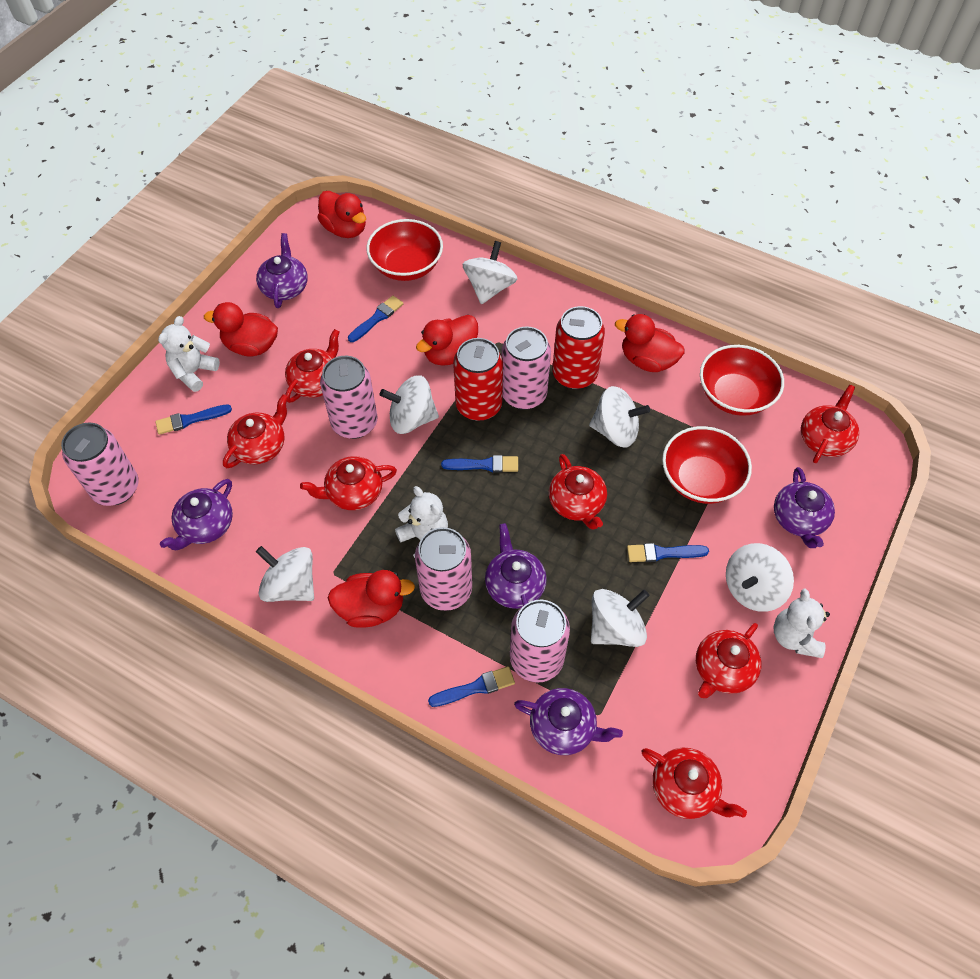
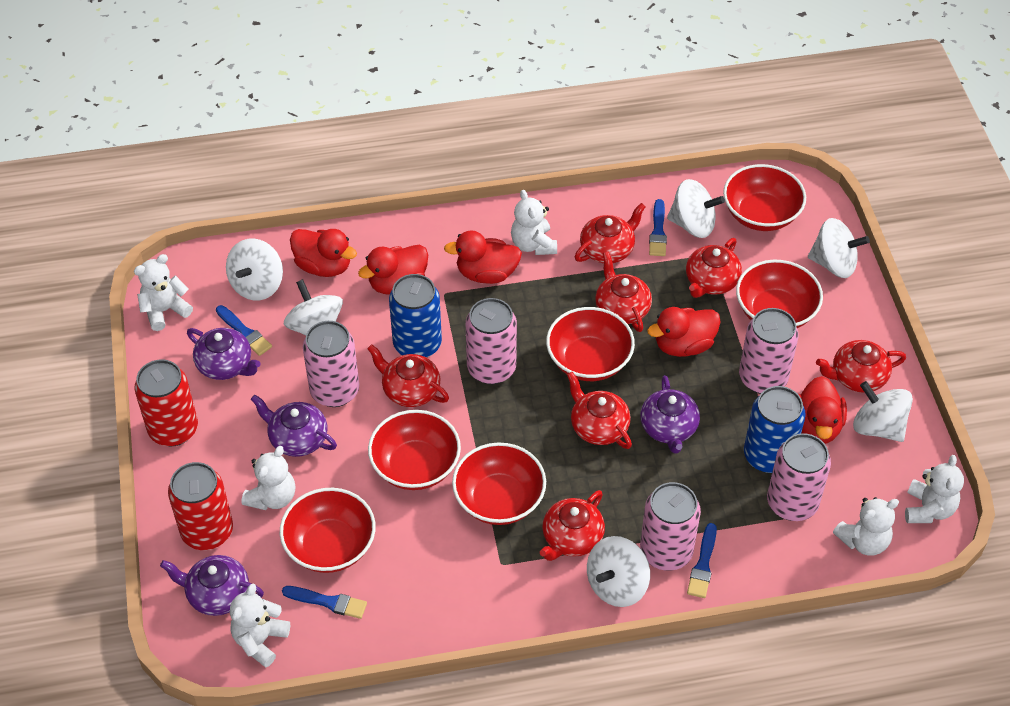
blue brush: [155,404,232,435] [348,296,403,342] [428,666,515,707] [441,455,518,472] [627,543,709,562] = 5 -> [216,305,272,356] [282,586,367,619] [649,199,667,256] [687,523,717,598] = 4
blue can: none = 0 -> [389,274,442,358] [744,386,806,473] = 2
purple teapot: [160,479,233,550] [256,233,308,308] [485,523,547,609] [514,688,623,755] [774,467,835,548] = 5 -> [160,555,264,616] [187,328,261,380] [251,395,337,457] [640,375,700,454] = 4
red bowl: [366,219,443,281] [662,426,752,504] [700,345,784,416] = 3 -> [280,488,376,573] [368,410,461,490] [452,442,546,525] [546,307,635,381] [723,164,806,231] [736,260,823,328] = 6
white teddy bear: [158,316,220,392] [395,486,448,558] [774,589,830,658] = 3 -> [134,254,193,331] [230,583,290,667] [241,446,295,510] [511,190,557,255] [833,497,899,556] [905,455,964,523] = 6

